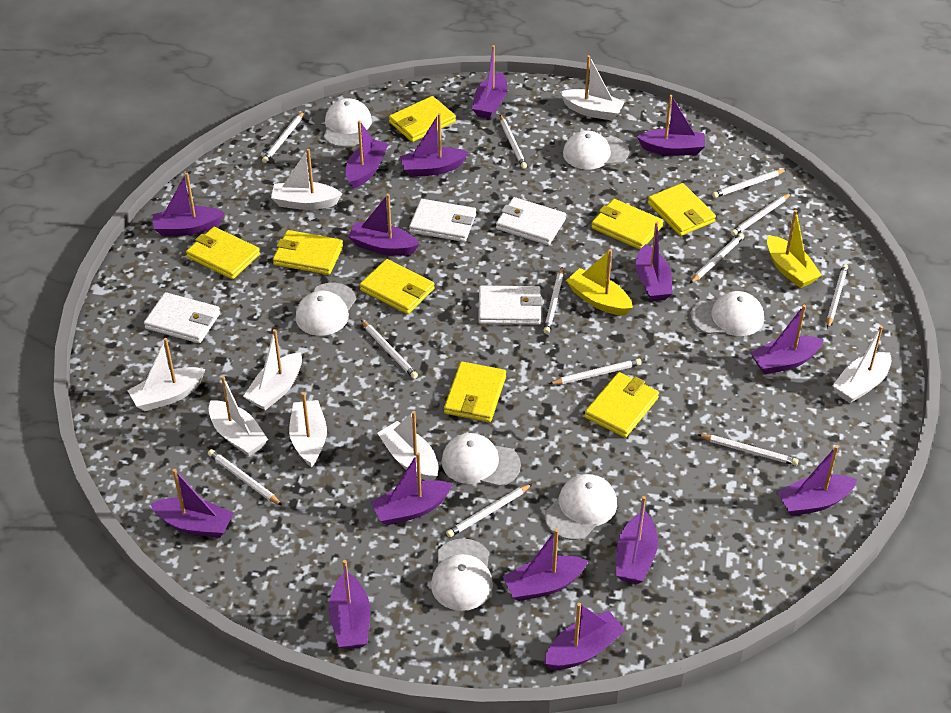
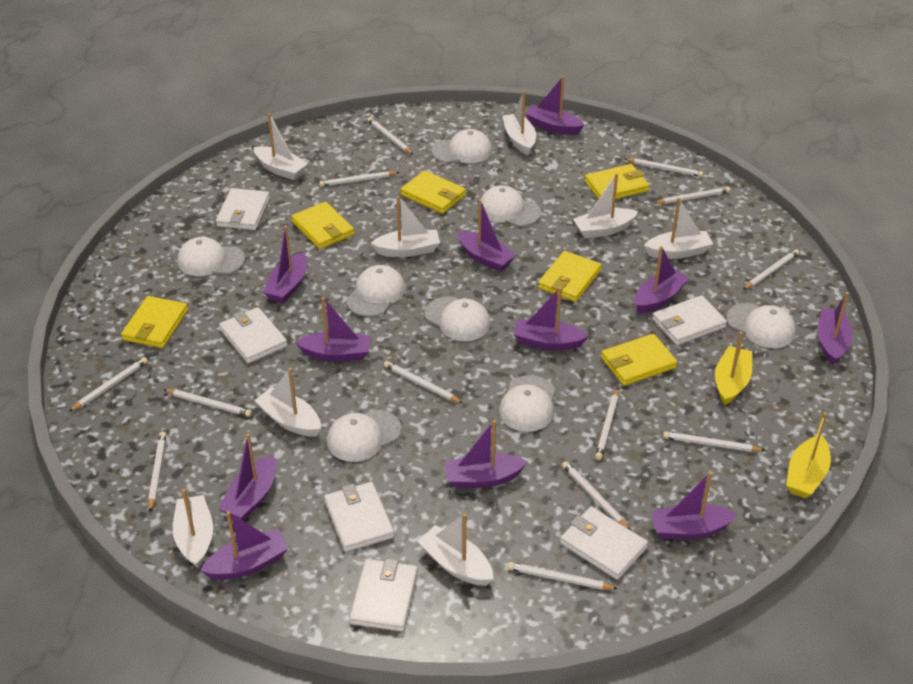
purple boat: [150,469,233,538] [153,173,225,236] [329,560,370,649] [346,120,388,189] [348,194,419,256] [371,452,452,525] [400,113,469,177] [472,45,507,119] [503,529,588,601] [544,603,625,670] [616,496,658,584] [636,222,673,302] [637,95,705,156] [750,305,824,375] [777,446,858,516] = 15 -> [200,511,289,580] [219,434,276,521] [263,225,307,303] [296,297,371,361] [444,420,527,488] [457,199,516,272] [513,287,589,350] [525,76,584,135] [634,246,689,313] [651,472,737,539] [817,292,853,365] = 11
white cap: [296,283,356,336] [324,98,372,147] [431,538,493,611] [441,433,521,487] [545,474,617,540] [563,131,629,170] [691,291,764,336] = 7 -> [177,237,245,276] [327,410,401,462] [346,265,405,317] [425,296,491,341] [432,129,492,163] [481,186,541,227] [499,375,555,432] [726,303,796,348] = 8
white pencil: [208,449,282,505] [262,112,304,163] [361,320,418,379] [446,484,532,537] [500,115,527,169] [543,267,563,334] [549,359,642,384] [689,233,744,284] [697,434,799,466] [712,169,787,198] [731,193,791,236] [827,264,848,329] = 12 -> [69,357,148,412] [148,432,166,512] [163,389,252,417] [319,171,399,187] [367,117,413,155] [384,361,463,403] [508,562,618,590] [562,461,630,530] [595,388,618,460] [625,158,703,177] [654,187,730,204] [663,431,766,452] [743,249,799,290] = 13
white wallet: [144,292,220,343] [409,199,476,242] [478,285,543,325] [496,197,566,245] = 4 -> [216,188,270,230] [219,307,287,364] [324,482,394,552] [349,558,418,632] [560,507,648,580] [652,295,727,345] = 6
yellow wallet: [186,227,260,279] [273,230,343,275] [360,259,434,314] [389,96,456,142] [444,362,506,422] [585,372,659,438] [591,199,663,250] [648,183,716,236] = 8 -> [121,296,188,348] [291,202,354,249] [401,170,466,214] [538,251,602,302] [585,164,649,200] [601,334,677,386] = 6

